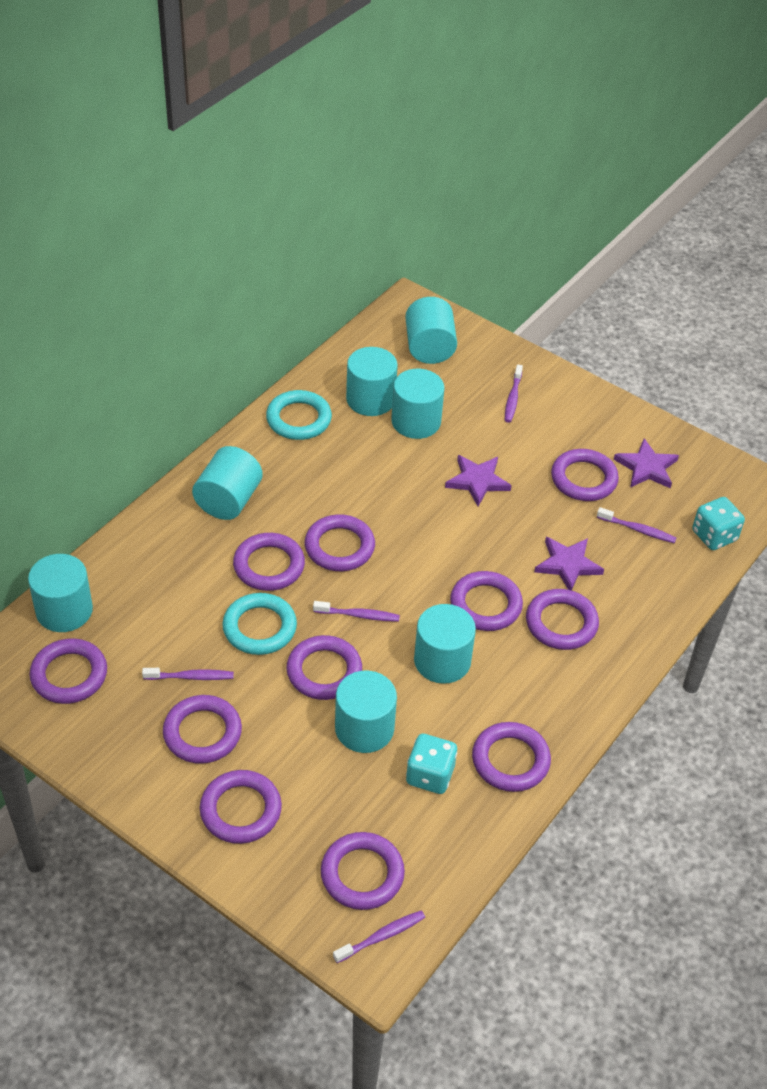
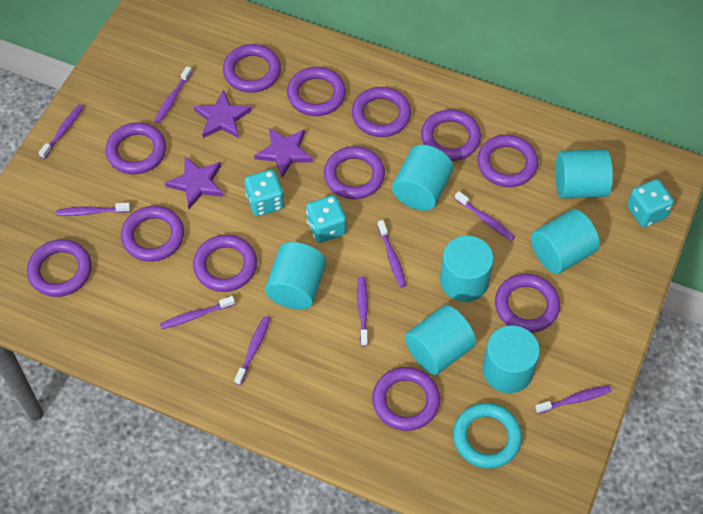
purple ring: [29,638,107,704] [163,695,242,764] [200,770,282,844] [233,533,305,591] [286,635,362,700] [305,514,375,571] [321,832,405,910] [450,571,523,631] [472,722,551,792] [526,589,599,650] [551,449,619,501] = 11 -> [27,239,92,297] [106,122,166,175] [121,206,184,262] [193,235,257,292] [223,44,281,93] [287,67,346,116] [324,146,385,199] [352,87,411,137] [372,367,440,431] [421,109,481,161] [477,135,538,187] [495,274,560,333] = 12
purple toothbrush: [142,668,234,680] [313,601,400,622] [333,910,425,963] [504,365,523,423] [597,507,676,543] = 5 -> [38,105,84,159] [56,203,130,216] [154,66,192,123] [160,296,235,329] [234,316,270,385] [357,276,368,347] [377,220,407,288] [455,191,515,241] [535,385,612,414] = 9
turquoise dice: [406,734,457,794] [693,497,745,550] = 2 -> [244,170,284,216] [306,195,346,243] [627,179,674,227] = 3
turquoise ring: [222,593,297,655] [266,390,332,440] = 2 -> [453,403,522,469] = 1

